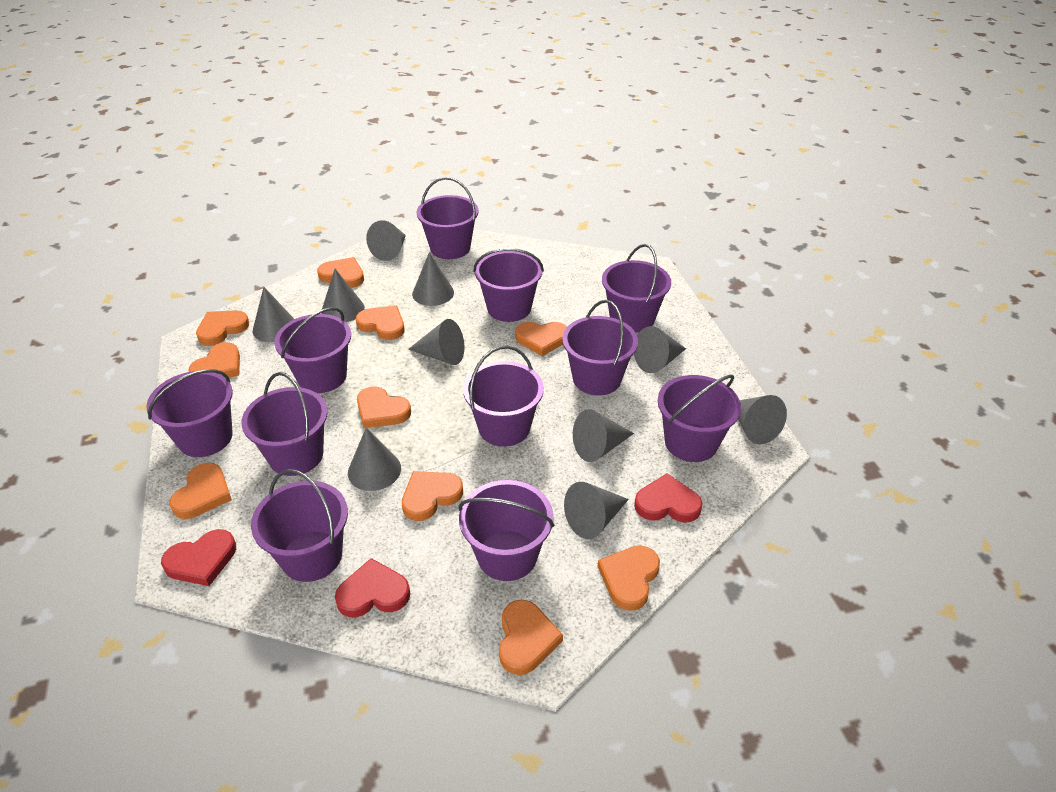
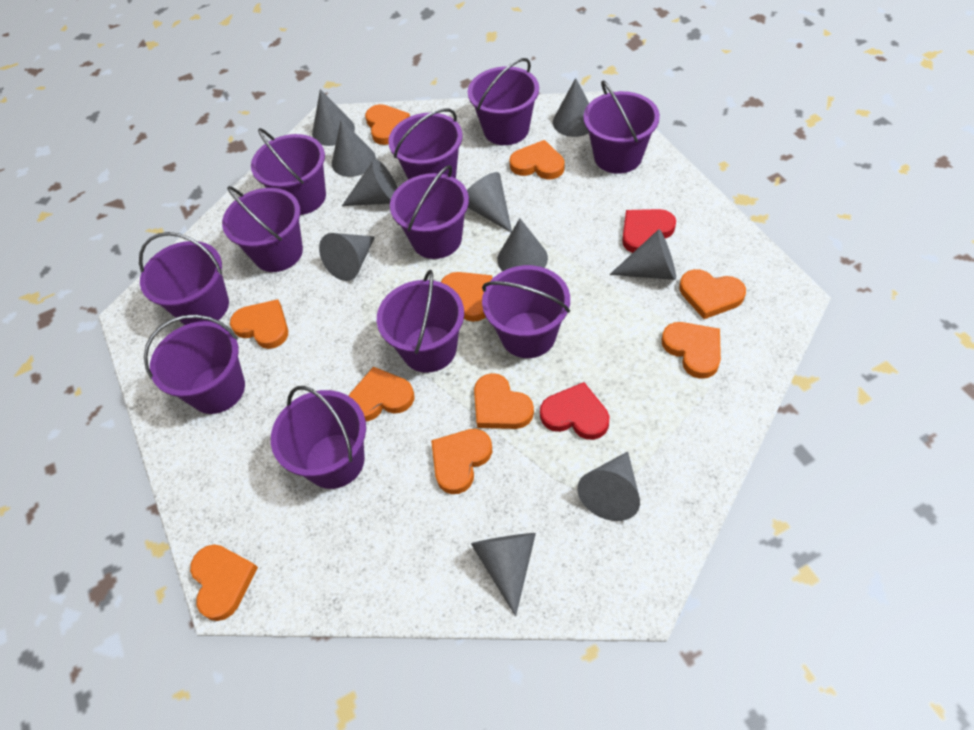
red heart: [161,529,236,586] [335,558,410,617] [634,473,702,523] = 3 -> [540,382,609,440] [622,209,676,253] = 2

